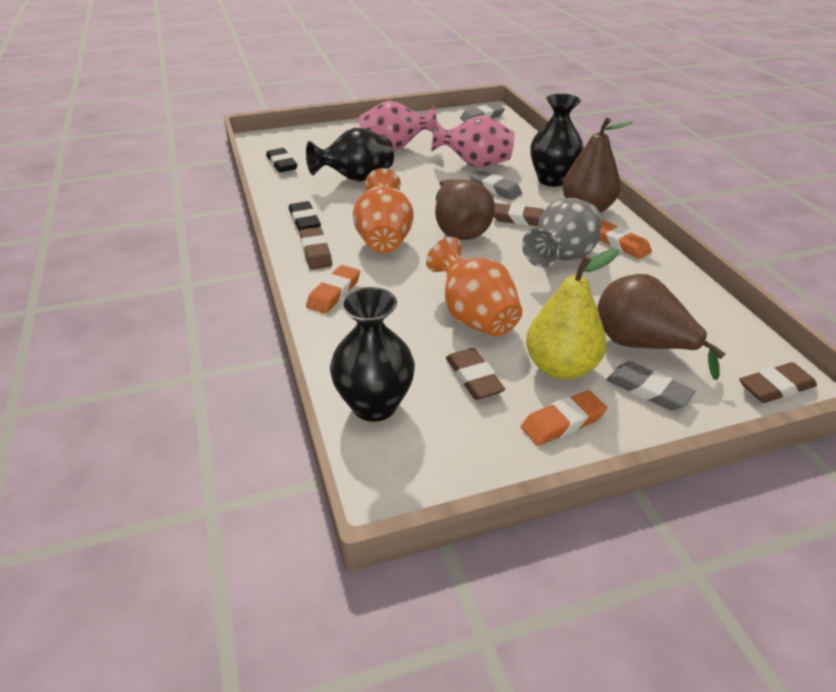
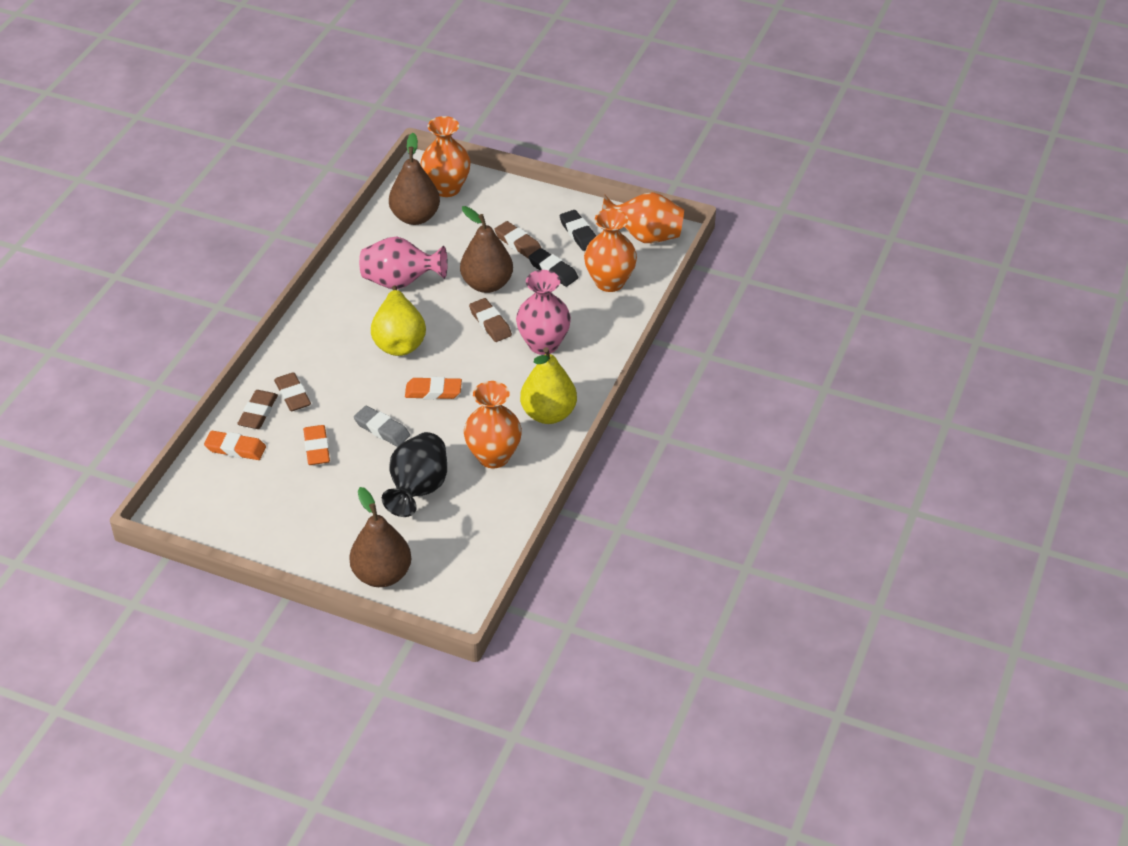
black vase: [306,128,394,182] [330,287,415,422] [530,94,584,187] = 3 -> [382,432,447,517] = 1
grey eraser: [460,104,505,122] [470,170,522,200] [607,362,695,410] = 3 -> [354,406,410,447] = 1
grey vase: [522,198,601,268] = 1 -> none = 0
orange vase: [353,168,414,253] [426,237,522,336] = 2 -> [420,116,471,197] [464,381,522,468] [584,209,637,292] [602,192,684,243] = 4
yellow pear: [526,249,619,380] = 1 -> [371,285,426,356] [520,347,577,424] = 2

